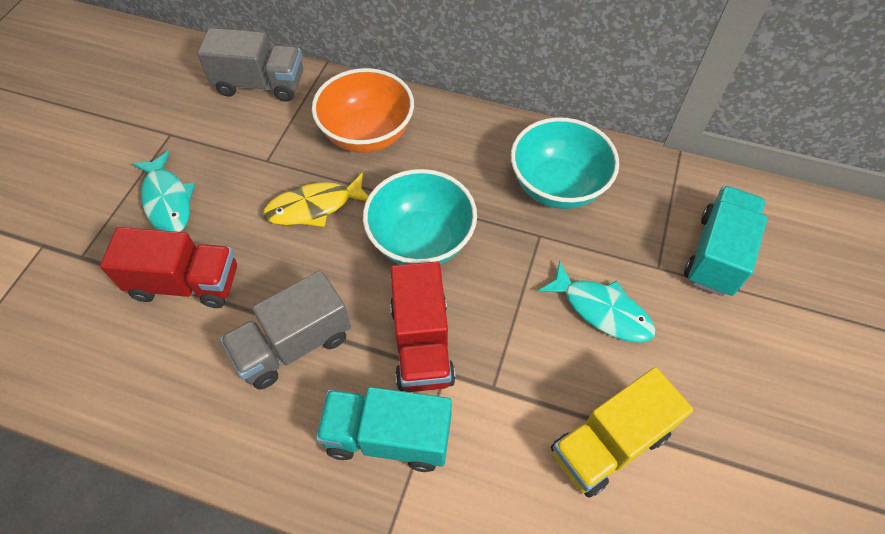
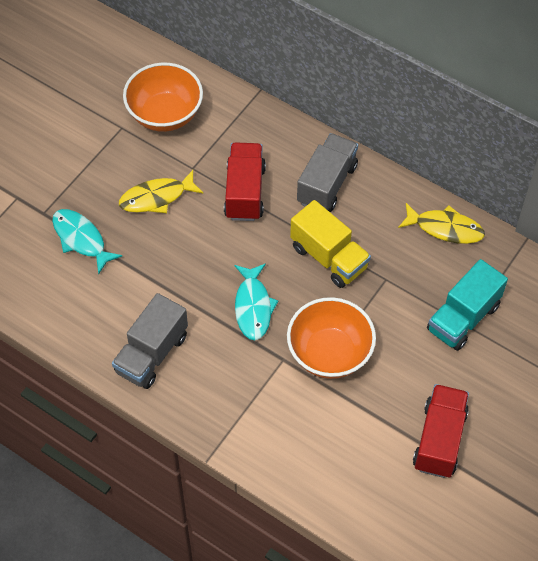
orange bowl: [312,68,414,153] = 1 -> [123,63,203,132] [287,297,376,379] = 2
turquoise bowl: [363,169,477,265] [511,117,619,209] = 2 -> none = 0
turquoise truck: [316,387,452,472] [684,186,767,296] = 2 -> [427,259,508,351] = 1
yellow fish: [263,172,369,227] = 1 -> [119,170,203,213] [398,203,485,244] = 2

